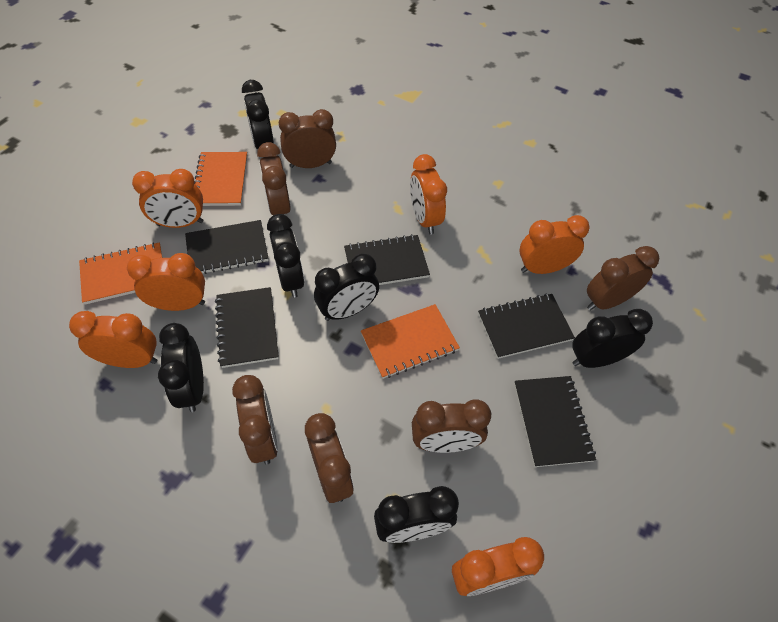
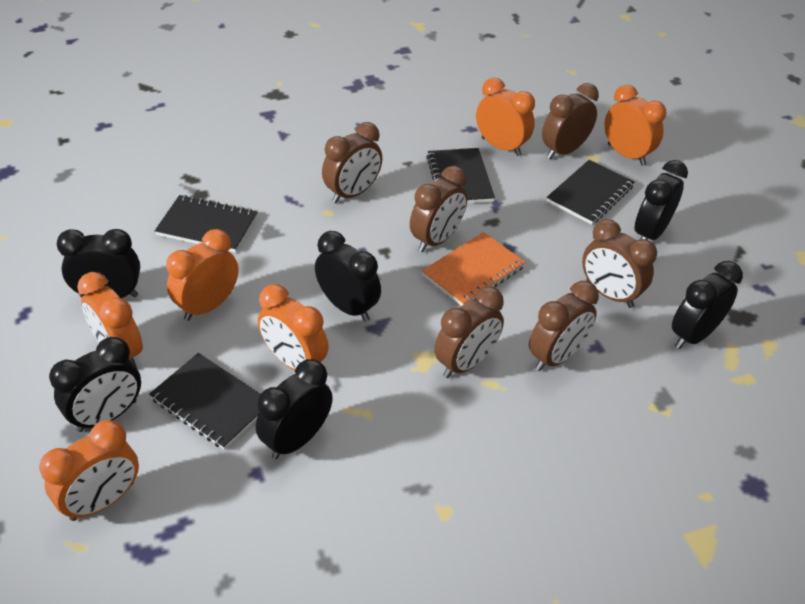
black notebook: [185,220,269,274] [215,287,279,368] [344,234,430,285] [478,294,575,359] [514,376,596,467] = 5 -> [149,353,260,450] [155,195,257,252] [427,148,495,203] [547,160,634,225] = 4
orange notebook: [79,243,163,304] [194,152,247,206] [361,304,460,379] = 3 -> [422,232,526,306] = 1

